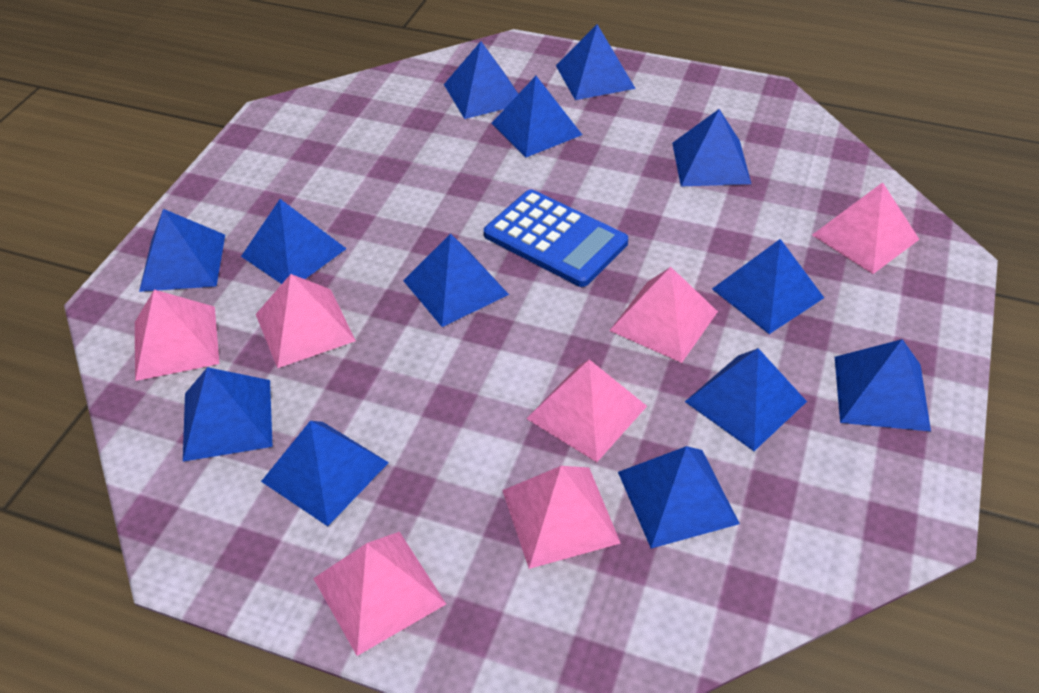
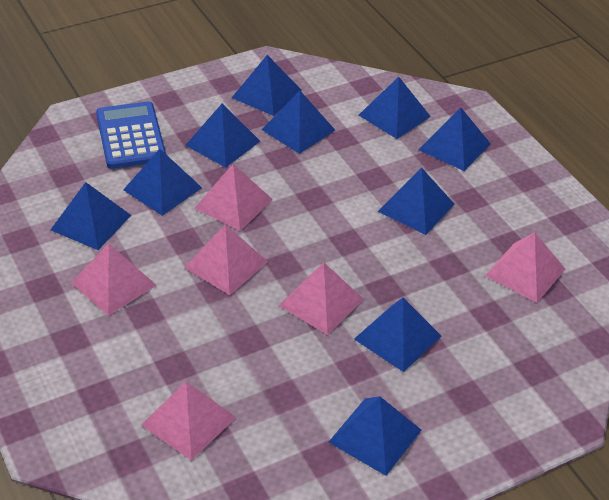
blue pyramid: [139,209,225,292] [183,367,273,462] [241,199,346,284] [261,421,389,526] [403,233,509,327] [444,41,518,119] [492,76,582,157] [556,24,636,100] [618,446,740,549] [672,109,751,186] [685,348,807,451] [712,239,824,334] [835,339,931,431] = 13 -> [51,182,131,250] [123,149,202,216] [186,104,260,168] [232,55,302,116] [262,91,335,154] [329,396,422,476] [354,298,441,372] [359,77,431,139] [378,168,454,235] [419,108,491,171] = 10
pink pyramid: [135,289,219,381] [256,274,356,368] [313,532,446,656] [502,466,621,569] [526,359,647,462] [609,267,718,363] [812,182,920,274] = 7 -> [71,244,156,316] [141,381,236,461] [184,224,268,295] [194,164,273,231] [279,262,364,335] [485,232,565,303] = 6

